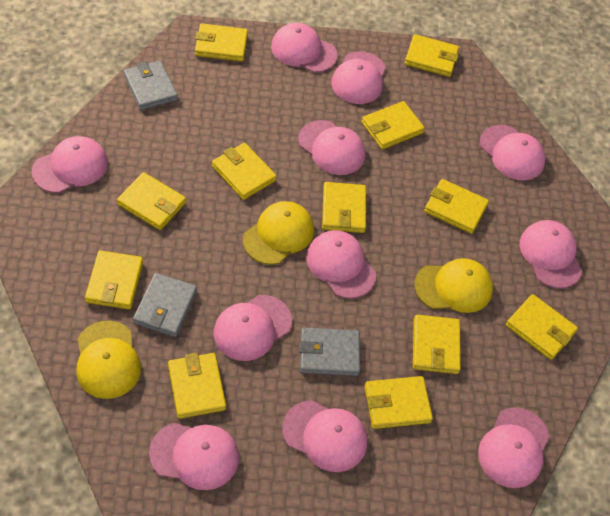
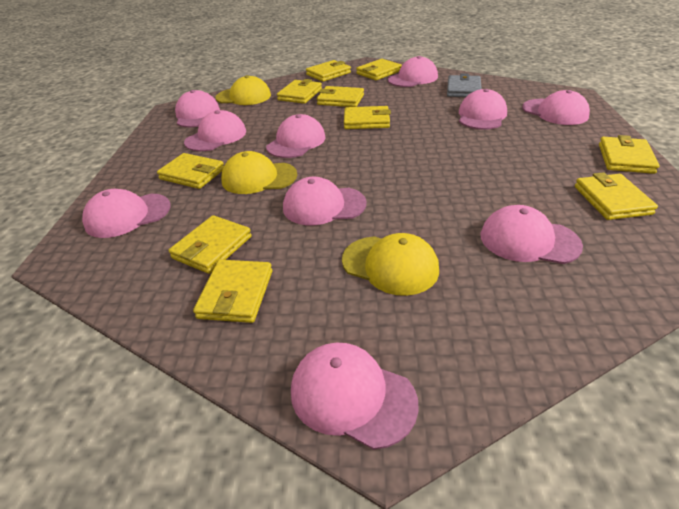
grey wallet: [123,60,178,110] [133,273,197,337] [299,327,360,376] = 3 -> [447,74,482,97] = 1
pink cap: [32,136,108,193] [149,423,239,490] [214,295,292,361] [271,23,337,73] [282,400,367,472] [298,120,365,175] [306,230,376,299] [331,52,386,104] [478,407,550,488] [480,125,545,180] [520,220,582,289] = 11 -> [82,189,171,238] [175,90,220,127] [184,110,246,151] [266,114,326,158] [283,177,366,225] [291,343,419,450] [388,56,438,87] [459,89,507,130] [480,205,583,264] [522,90,590,125] = 10
yellow wallet: [85,250,143,309] [117,172,186,230] [168,353,226,419] [195,23,248,62] [212,143,277,200] [322,182,366,233] [362,101,425,149] [364,376,433,429] [405,34,459,77] [413,315,461,374] [424,179,489,234] [506,294,578,360] = 12 -> [157,153,224,189] [168,215,252,274] [193,260,272,323] [277,79,322,104] [306,60,351,82] [317,86,364,107] [344,106,391,129] [356,59,402,80] [575,172,658,220] [599,135,659,174] = 10

